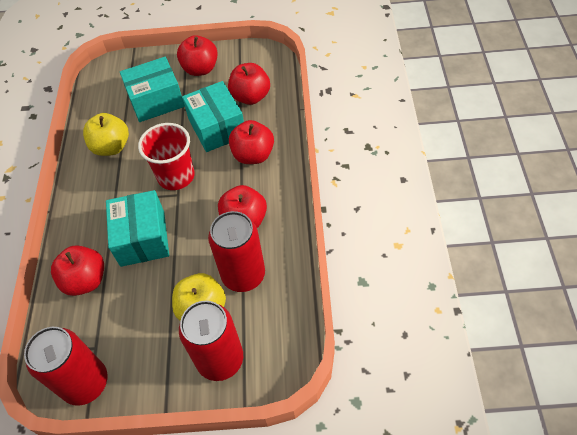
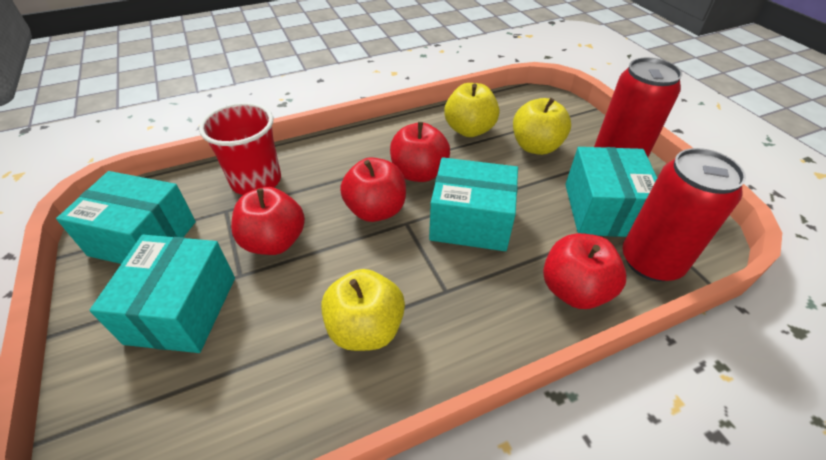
red apple: [51,245,104,296] [177,35,218,76] [218,185,267,228] [228,63,270,105] [229,120,274,164] = 5 -> [231,187,305,255] [340,157,406,222] [390,122,450,182] [543,233,626,309] = 4
red can: [24,327,107,406] [179,301,243,381] [208,211,265,292] = 3 -> [594,57,682,157] [622,148,746,282] = 2
turquoise box: [106,190,169,267] [120,57,185,122] [182,81,244,152] = 3 -> [56,171,196,264] [90,235,235,353] [429,157,518,251] [565,147,657,237] = 4
yellow apple: [83,113,129,156] [172,273,226,321] = 2 -> [321,269,405,351] [444,83,499,137] [513,98,571,155] = 3

